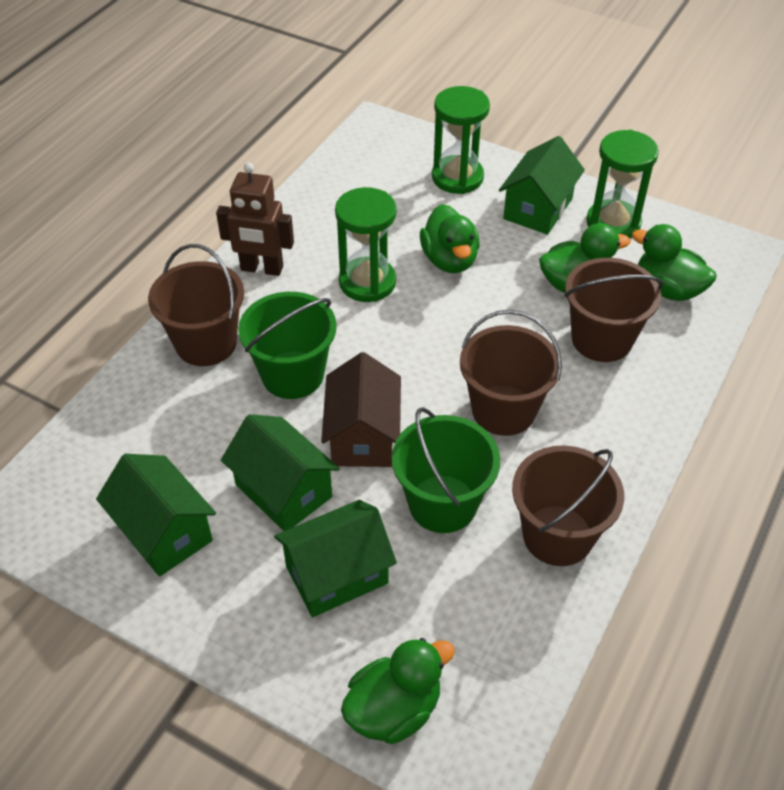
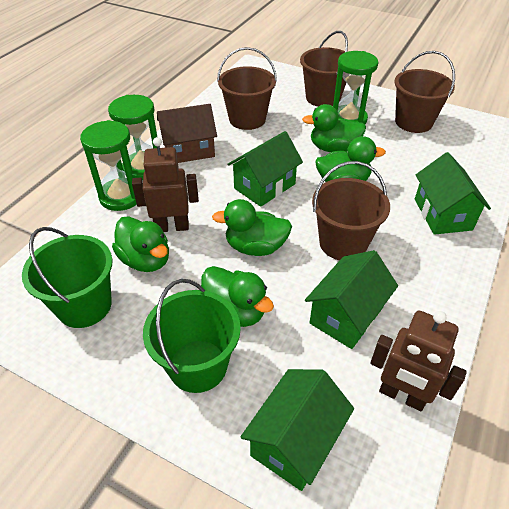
brown robot: [216,162,294,276] = 1 -> [132,137,199,232] [370,311,467,411] = 2
green duck: [341,638,455,744] [420,204,480,273] [539,223,631,293] [632,224,717,301] = 4 -> [112,216,169,272] [201,266,274,327] [212,199,292,256] [302,104,366,152] [315,136,386,182] = 5

